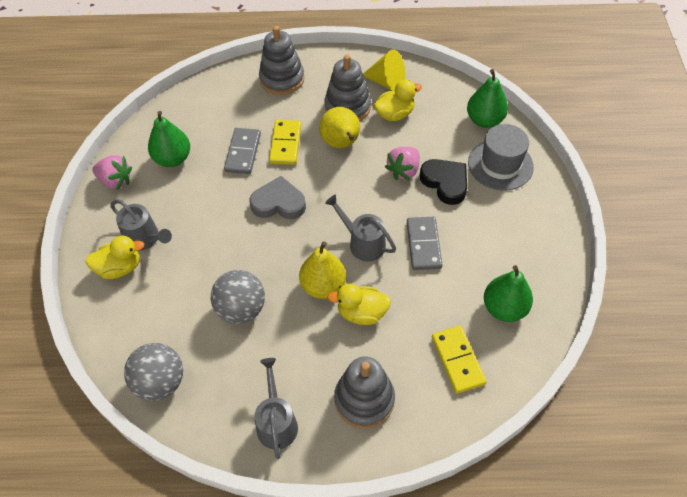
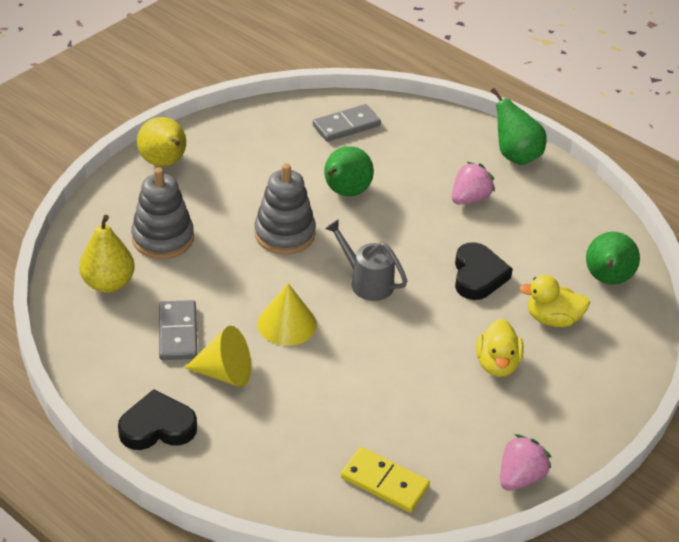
black heart: [420,159,467,205] = 1 -> [118,389,197,450] [455,242,513,300] = 2
grey ball: [124,343,183,401] [211,270,265,324] = 2 -> none = 0
grey hat: [468,124,534,191] = 1 -> none = 0
grey heart: [249,176,306,219] = 1 -> none = 0
grey stacking toy: [259,26,304,95] [324,55,371,122] [334,357,395,429] = 3 -> [131,167,194,259] [254,163,316,254] = 2
grey watering can: [111,199,172,251] [254,358,298,459] [325,195,396,262] = 3 -> [325,219,407,301] = 1
yellow cone: [363,50,405,91] = 1 -> [184,326,251,387] [258,283,317,346] = 2
yellow domino: [269,120,301,165] [432,326,487,393] = 2 -> [341,447,430,513] = 1
yellow duck: [85,235,144,279] [327,283,391,325] [374,80,422,121] = 3 -> [476,319,524,377] [519,275,590,327] = 2

